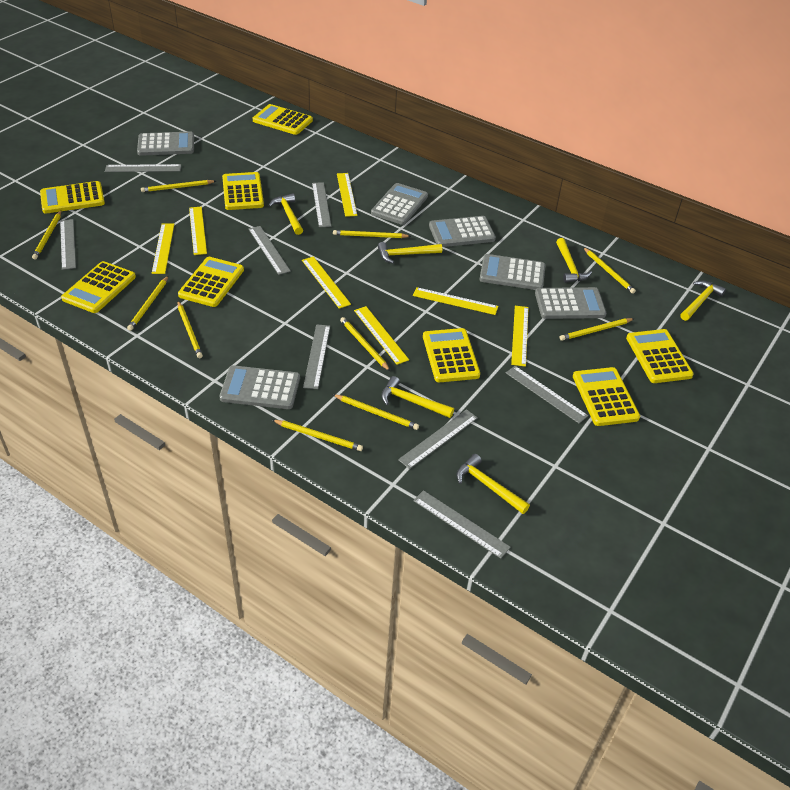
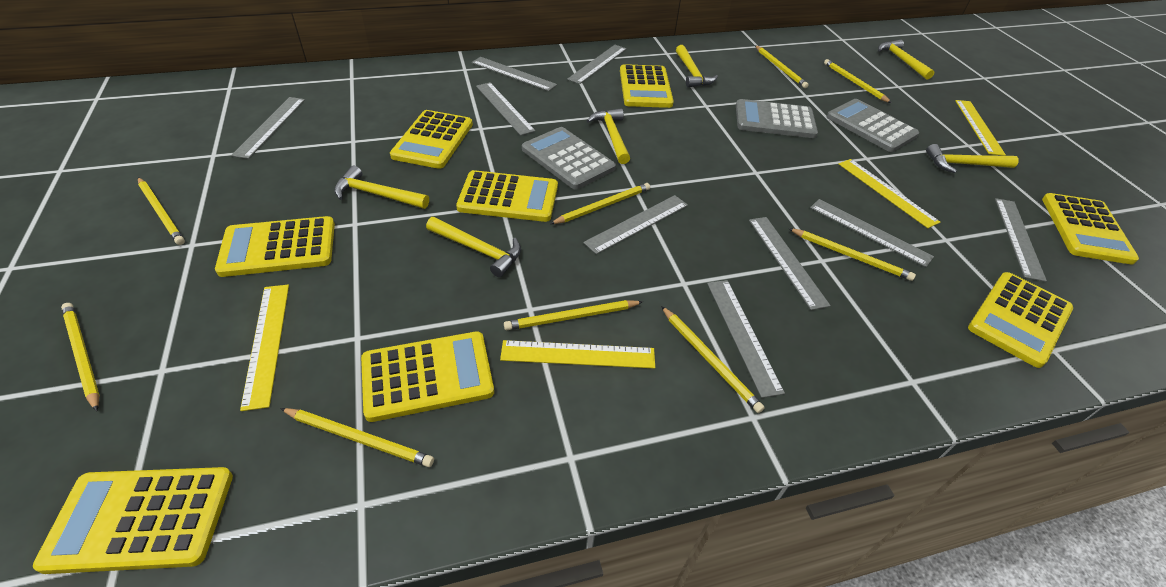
grey calculator: [137,132,194,156] [219,365,300,409] [371,183,428,225] [429,216,496,247] [479,254,545,290] [535,287,606,319] = 6 -> [522,127,616,190] [736,99,818,138] [827,99,919,152] = 3
grey ruler: [60,219,76,270] [105,164,181,172] [249,226,291,275] [303,324,330,389] [312,182,331,227] [398,409,478,469] [413,490,511,559] [506,366,588,423] = 8 -> [231,97,305,159] [472,57,557,91] [476,82,535,136] [567,45,627,84] [583,195,688,254] [707,280,785,398] [749,217,831,310] [810,199,934,267] [995,198,1047,282] = 9
yellow pencil: [32,211,61,260] [127,276,168,331] [141,180,216,192] [178,301,203,358] [272,420,363,451] [332,394,419,430] [333,230,411,238] [340,317,390,371] [560,318,634,341] [583,247,636,294] = 10 -> [61,303,100,412] [138,177,185,245] [280,408,434,467] [504,300,643,330] [550,183,650,224] [661,306,765,413] [755,45,809,88] [788,228,916,281] [824,59,892,103] = 9
yellow ruler: [152,223,174,274] [189,207,207,255] [302,256,351,309] [337,173,357,217] [354,306,409,365] [413,287,498,315] [511,306,529,367] = 7 -> [240,285,289,411] [500,340,655,368] [839,159,940,228] [955,100,1006,156] = 4

